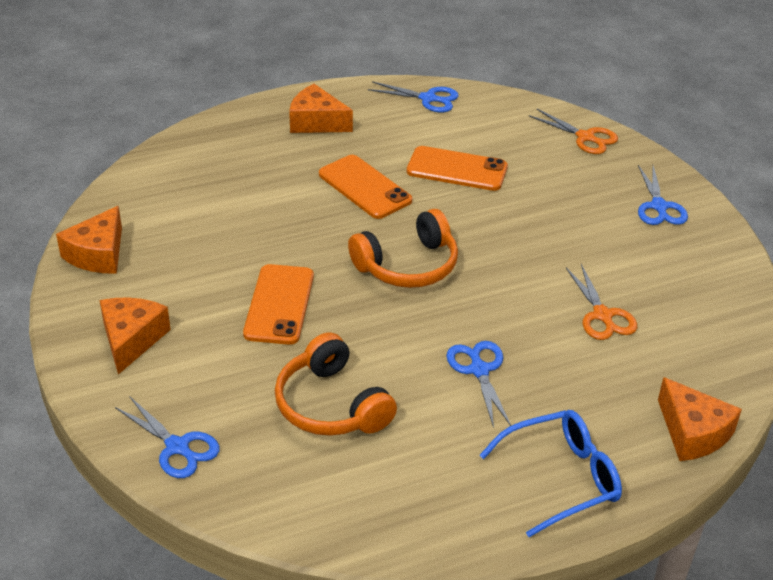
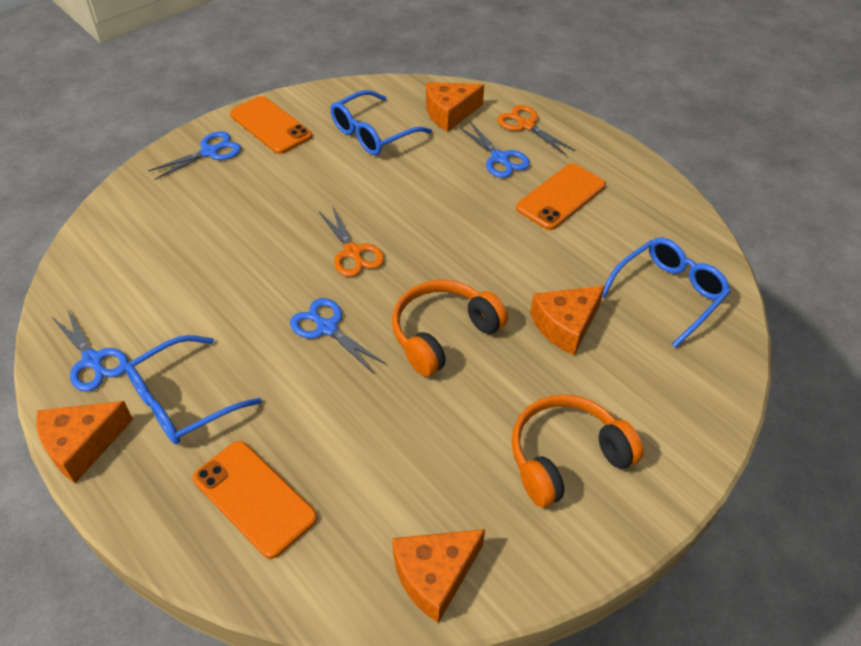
blue glasses: [479,410,622,537] = 1 -> [125,335,262,444] [330,90,432,155] [602,237,731,348] = 3

